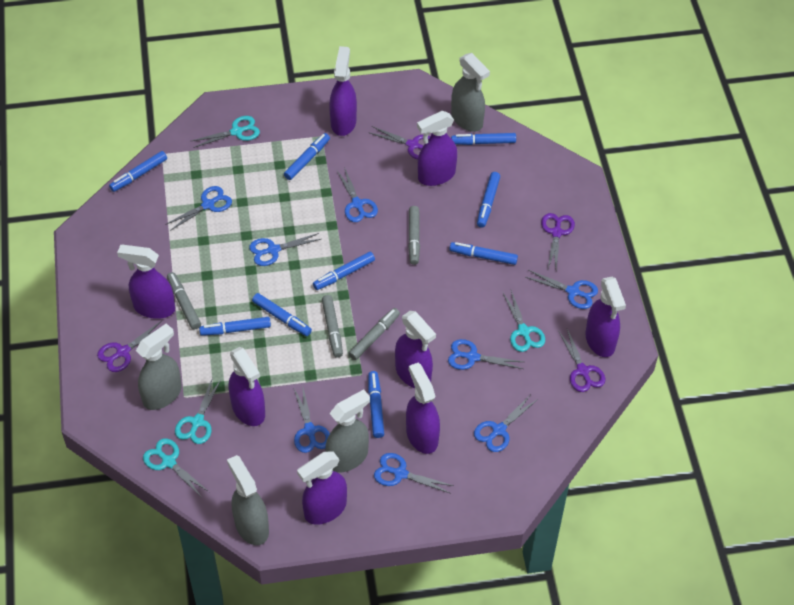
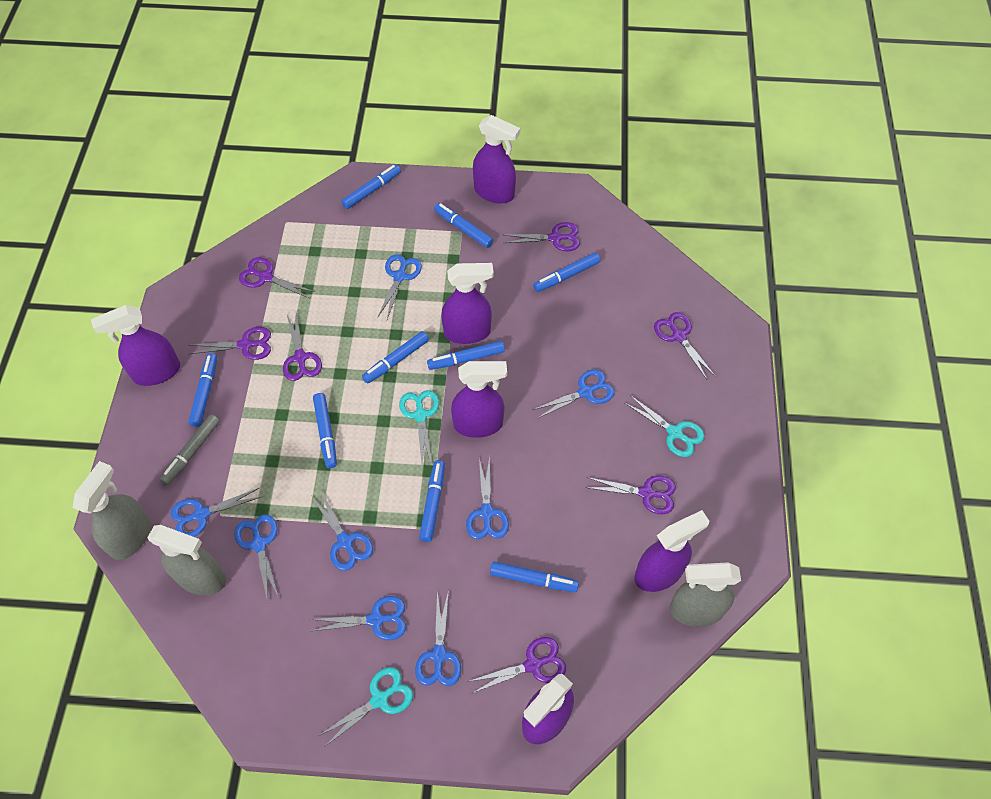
grey marker: [167,272,201,330] [322,295,343,358] [348,308,400,360] [408,206,420,265] = 4 -> [160,414,220,485] = 1
grey spray bottle: [136,323,182,410] [227,455,269,545] [325,389,370,473] [451,53,490,132] = 4 -> [73,461,150,560] [148,525,226,595] [670,562,741,627] = 3
purple scissors: [97,321,162,372] [368,126,430,160] [541,213,575,270] [559,329,605,392] = 4 -> [189,327,271,360] [239,257,315,299] [283,313,322,381] [468,637,566,693] [504,222,580,251] [585,475,676,514] [654,312,715,379] = 7
purple spray bottle: [117,245,175,319] [229,347,265,426] [297,452,347,525] [329,46,357,136] [395,311,436,388] [406,362,440,454] [417,111,457,186] [585,277,626,357] = 8 -> [91,305,180,386] [441,263,494,344] [451,361,507,438] [473,115,520,204] [522,674,574,744] [634,510,709,592] = 6
turquoise scissors: [143,438,209,496] [175,377,221,444] [192,116,260,148] [503,290,545,352] = 4 -> [318,667,413,747] [399,390,439,467] [625,395,705,457] = 3

